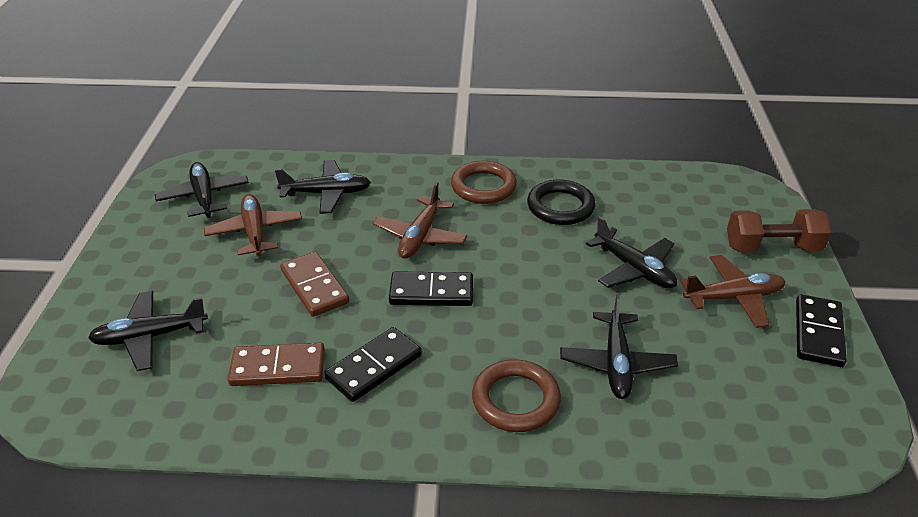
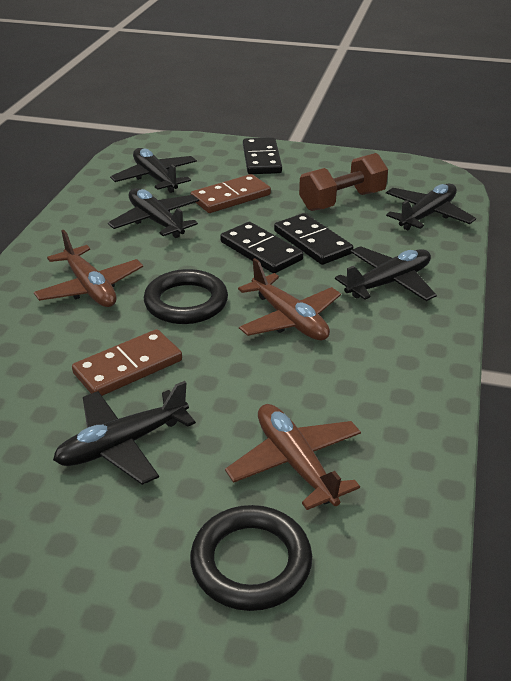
black ring: [527,180,596,225] = 1 -> [144,269,228,324] [190,505,312,611] = 2
brown ring: [451,161,517,204] [472,359,561,432] = 2 -> none = 0

